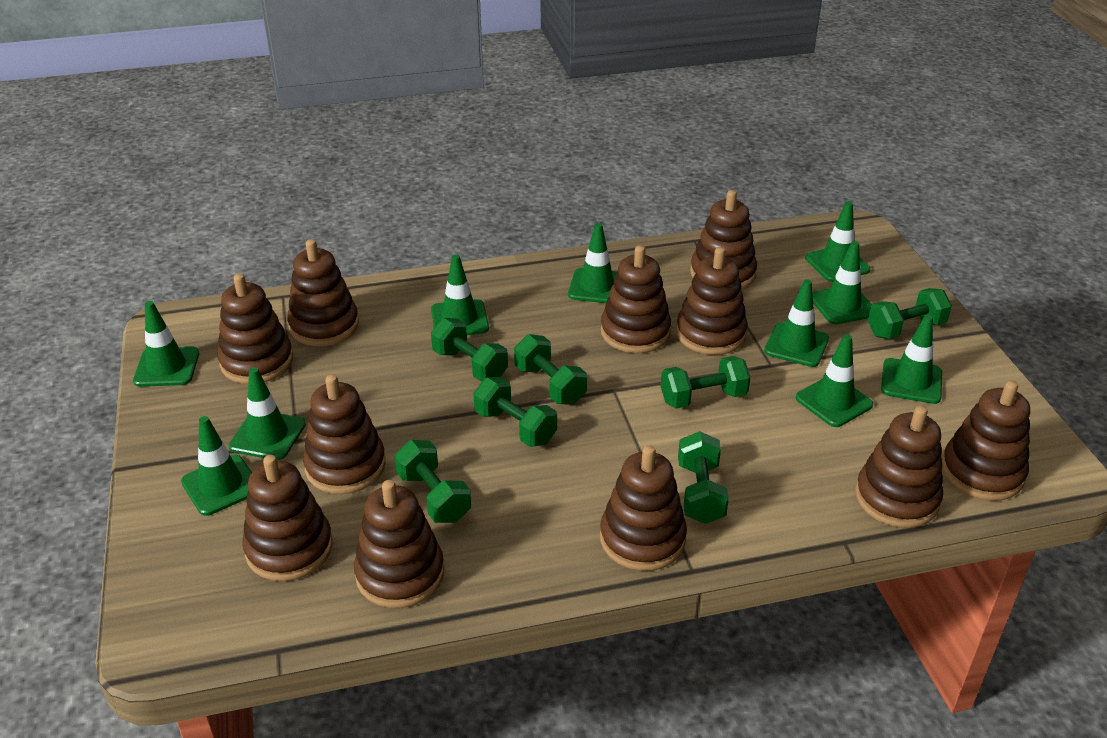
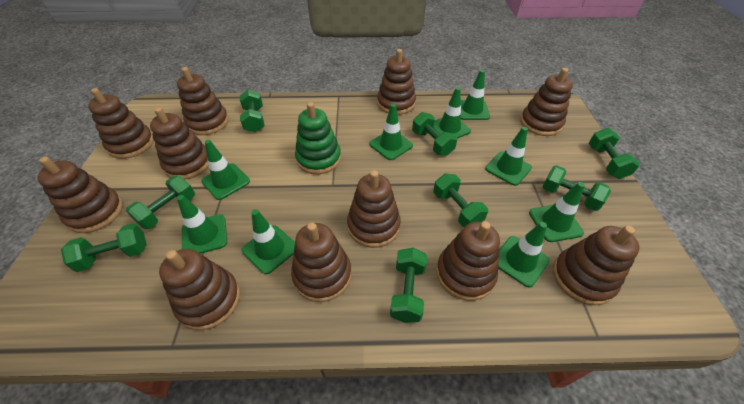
green dumbbell: [394,440,471,523] [431,318,508,382] [473,377,557,447] [514,334,587,405] [661,356,751,409] [678,431,729,524] [868,288,952,339] = 7 -> [61,223,147,272] [126,176,195,229] [240,89,265,133] [390,248,427,323] [412,112,457,156] [433,173,488,228] [542,165,611,211] [589,128,640,179] = 8
green stacking toy: none = 0 -> [295,102,341,174] = 1
green traffic cone: [133,301,199,387] [181,416,252,516] [229,367,306,460] [431,254,489,335] [568,223,618,303] [764,280,829,367] [796,334,873,427] [805,201,871,282] [813,241,872,324] [881,315,942,404] = 10 -> [177,195,227,254] [201,140,250,200] [242,209,295,274] [369,104,413,160] [433,87,471,139] [461,70,490,120] [485,127,532,186] [498,222,550,288] [529,182,585,242] = 9

